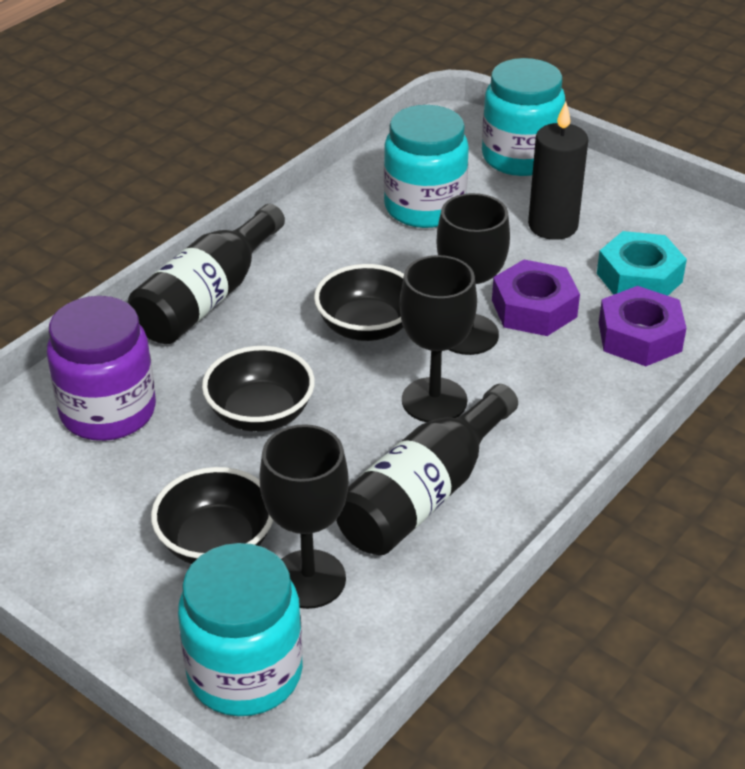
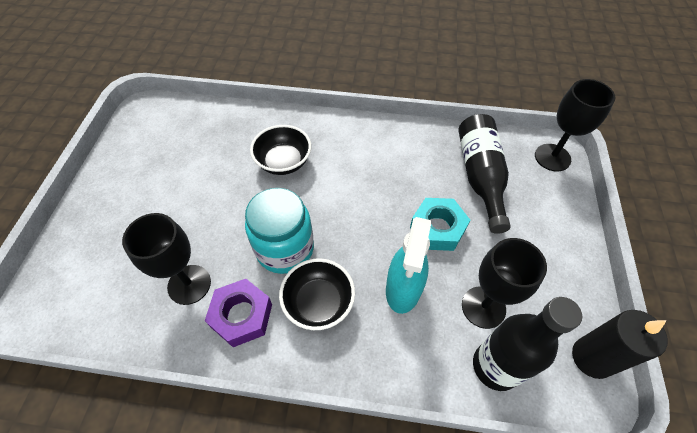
black bowl: [151,467,273,564] [202,346,315,432] [314,264,404,341] = 3 -> [250,125,311,175] [279,258,355,330] = 2
purple jar: [47,296,156,441] = 1 -> none = 0
purple nut: [492,260,580,336] [599,286,686,366] = 2 -> [205,279,272,347] = 1
turquoise jar: [178,543,303,716] [384,105,469,228] [482,58,565,176] = 3 -> [245,188,314,274] = 1
turquoise spray bottle: none = 0 -> [386,217,431,314] = 1

